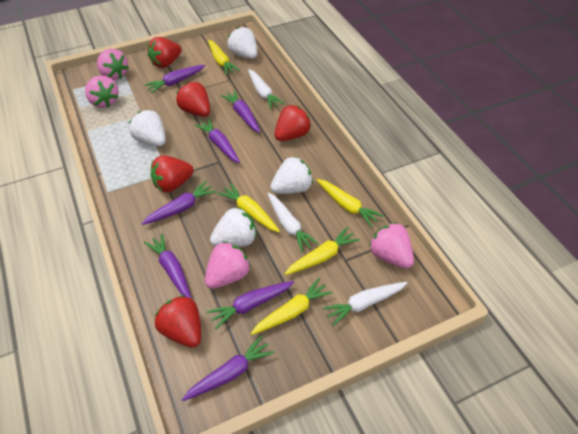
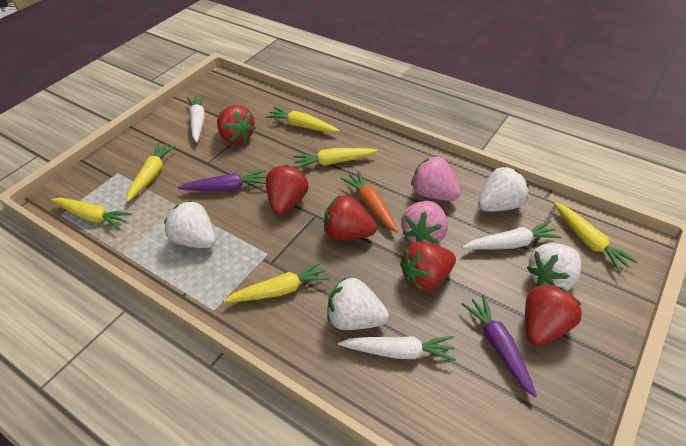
orange carrot: none = 0 -> [341,171,399,233] = 1
pink strawberry: [85,75,119,108] [97,49,129,80] [205,241,251,289] [369,222,414,269] = 4 -> [401,201,448,244] [411,156,461,201] = 2
purple carrot: [141,181,217,225] [144,233,191,298] [145,65,205,93] [182,335,275,401] [194,118,240,163] [207,281,294,329] [221,90,260,133] = 7 -> [178,169,266,191] [461,295,537,398] = 2
yellow carrot: [208,40,240,75] [217,183,280,232] [251,278,333,335] [285,227,360,275] [317,179,383,227] = 5 -> [51,198,132,230] [126,143,176,202] [224,261,329,302] [265,107,339,133] [293,148,378,169] [553,202,638,273] = 6

